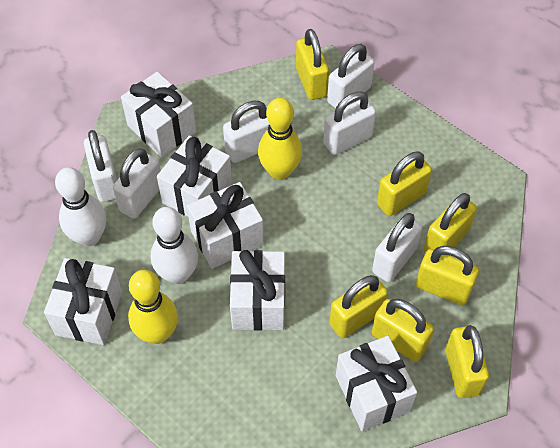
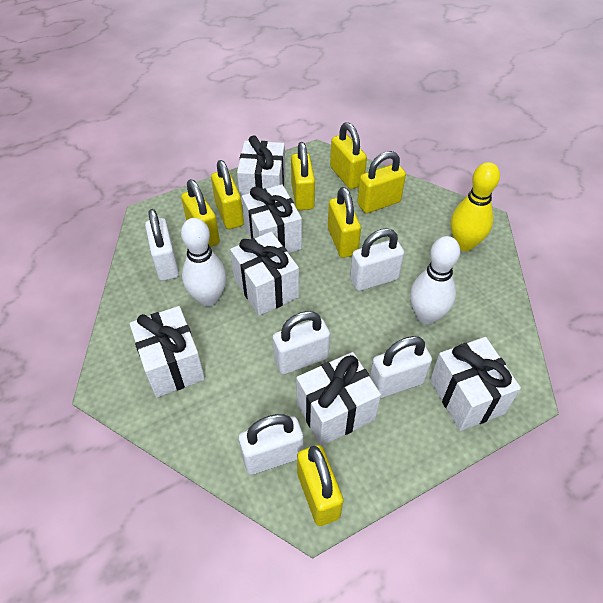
white padlock: [84,130,117,202] [113,148,161,219] [223,101,269,163] [323,92,376,155] [327,44,375,109] [372,213,422,282] = 6 -> [145,209,179,281] [239,414,303,475] [273,311,330,374] [350,228,404,291] [370,336,432,398] = 5
yellow bowling pin: [128,270,178,344] [258,98,302,180] = 2 -> [451,162,500,251] = 1

